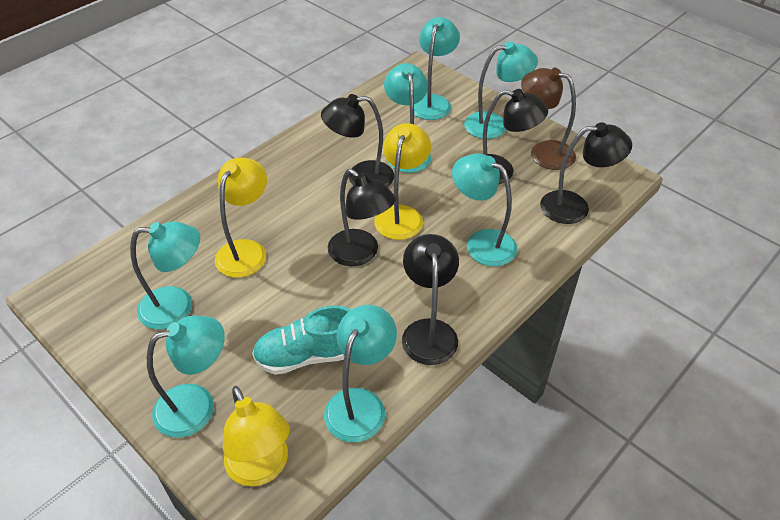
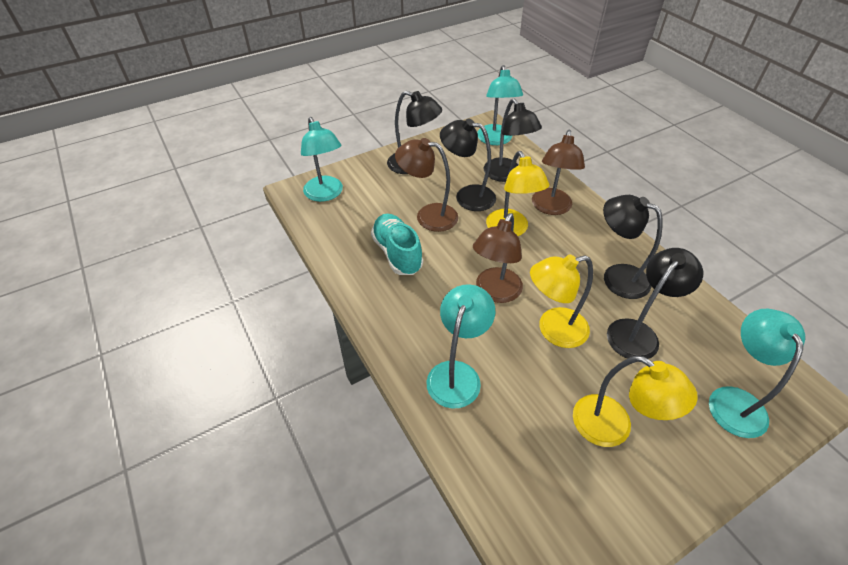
brown lamp: [521,67,576,170] = 1 -> [395,138,458,232] [473,213,523,303] [532,130,585,215] = 3
turquoise lamp: [130,221,200,329] [147,315,225,438] [324,305,397,442] [384,63,431,173] [414,17,460,120] [452,153,517,266] [464,42,538,139] = 7 -> [301,117,343,202] [426,284,495,408] [477,65,523,145] [709,309,805,438] = 4

